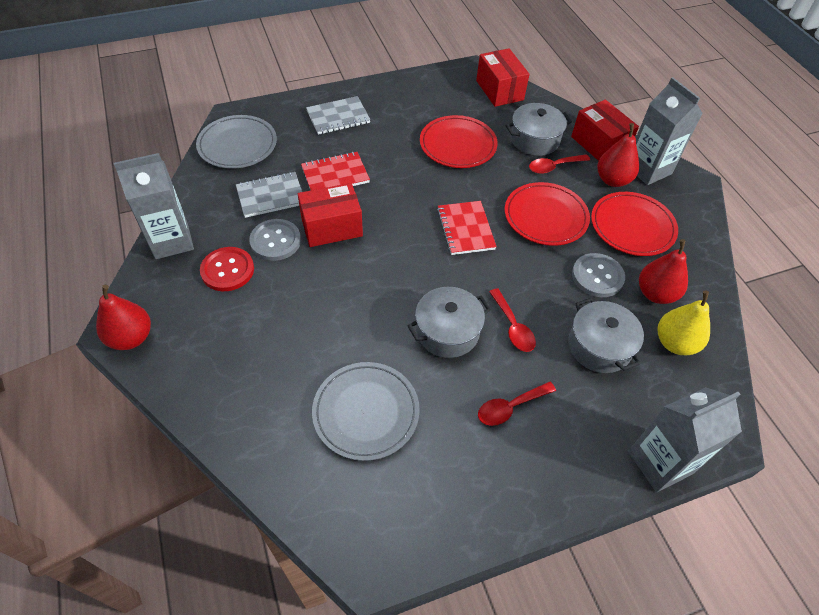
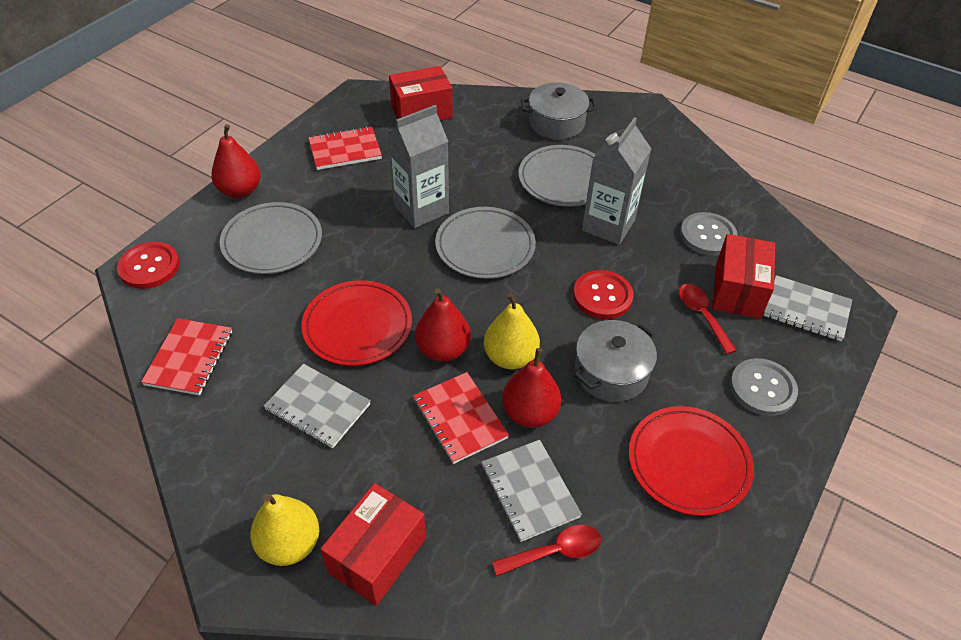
grey carton: [114,153,194,259] [628,387,742,492] [636,77,703,185] = 3 -> [388,105,449,228] [582,117,651,245] = 2
grey notebook: [236,172,302,218] [306,96,371,135] = 2 -> [264,364,371,448] [482,440,582,542] [764,275,852,341] = 3
grey plate: [196,115,277,169] [312,362,420,461] = 2 -> [220,202,322,274] [435,207,536,279] [518,145,596,207] = 3
grey pot: [408,287,491,358] [506,103,572,156] [568,297,644,373] = 3 -> [521,82,597,140] [574,320,657,402] = 2
red button: [200,247,254,291] = 1 -> [117,242,180,289] [573,270,634,319] = 2
red notebook: [301,151,370,190] [437,201,497,255] = 2 -> [141,318,232,395] [308,126,382,170] [413,372,509,464] = 3
red plate: [420,115,498,168] [505,182,590,246] [591,192,678,256] = 3 -> [301,280,412,366] [629,406,754,516] = 2
red spoon: [478,381,556,426] [489,288,536,352] [529,154,590,174] = 3 -> [492,525,602,576] [679,284,737,354] = 2
yellow pear: [658,290,710,355] = 1 -> [250,494,319,566] [484,293,540,369] = 2

